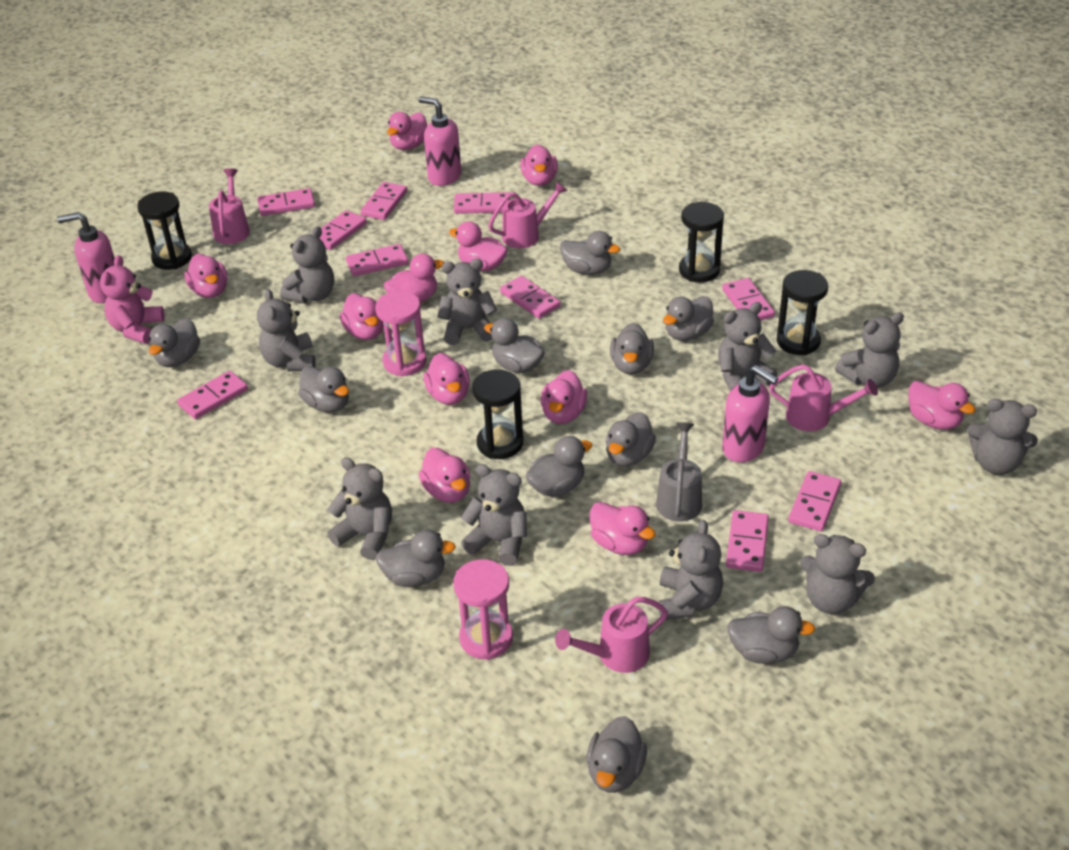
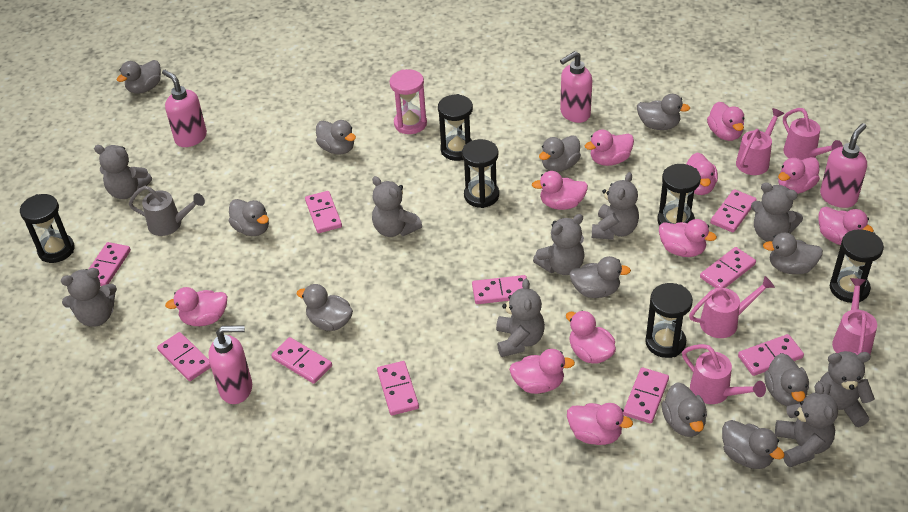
black hourglass: [137,192,192,270] [472,369,523,459] [679,202,724,282] [777,270,828,355] = 4 -> [20,194,75,263] [438,94,473,161] [462,139,499,208] [645,283,693,358] [657,164,701,225] [829,229,884,303] = 6
grey teddy bear: [257,289,316,371] [280,226,334,303] [327,457,392,560] [437,259,497,345] [461,464,527,566] [658,520,723,620] [718,302,777,392] [800,534,875,614] [835,312,904,388] [967,399,1038,475] = 10 -> [61,268,117,327] [94,145,152,199] [372,176,422,237] [496,279,545,357] [533,214,585,275] [592,172,639,240] [751,182,803,242] [775,382,838,467] [818,351,875,427] = 9
pink hourglass: [375,291,426,377] [453,559,513,660] = 2 -> [390,69,427,134] = 1
pink soap dispenser: [57,212,115,303] [419,96,461,186] [722,365,778,462] = 3 -> [162,70,207,147] [208,325,252,404] [560,51,592,123] [820,123,867,208] = 4
pink teddy bear: [100,255,165,344] = 1 -> none = 0
pink watering can: [209,168,250,244] [488,181,567,248] [555,597,668,673] [769,364,878,431] = 4 -> [682,344,766,404] [689,276,775,338] [736,108,784,175] [783,108,843,160] [832,278,877,355] = 5

